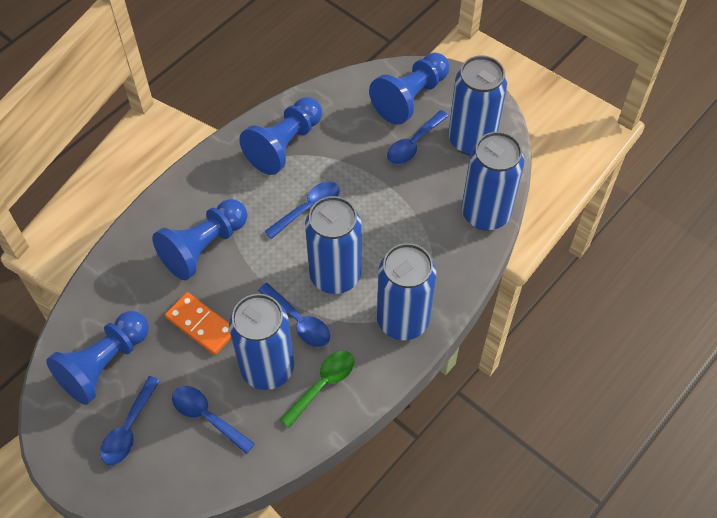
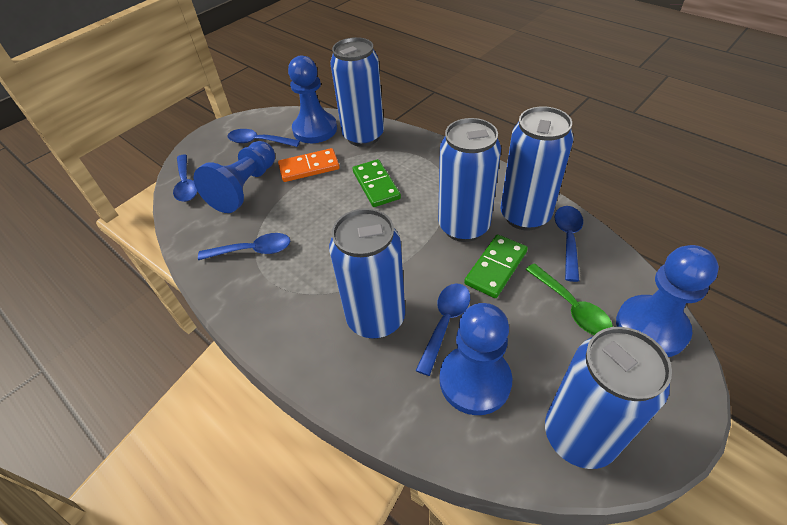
green domino: none = 0 -> [352,159,401,207] [464,234,528,298] = 2

